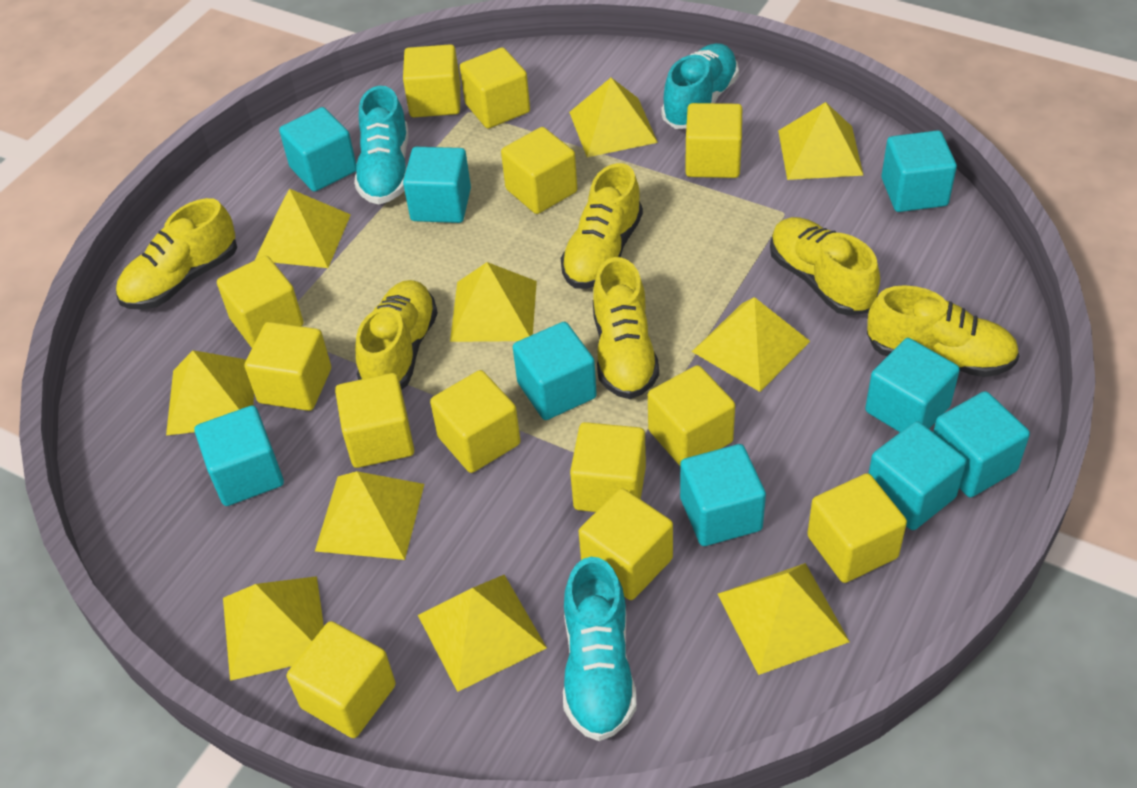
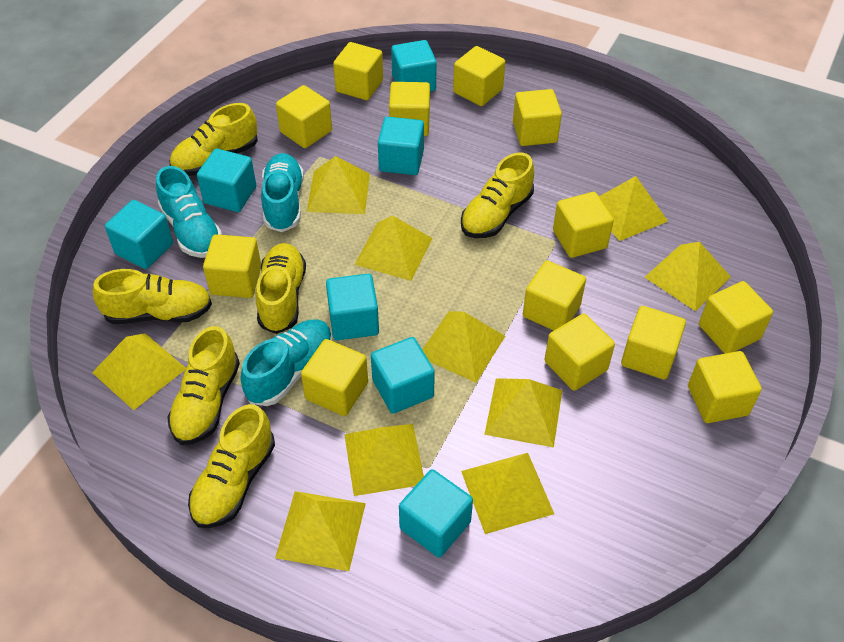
turquoise cube: [194,405,284,506] [279,107,356,192] [403,147,471,223] [513,322,597,420] [680,444,766,546] [865,338,960,432] [868,421,966,530] [882,130,957,212] [933,391,1030,497] = 9 -> [105,200,173,269] [197,149,256,212] [326,274,379,340] [371,337,435,414] [378,117,424,175] [391,40,437,92] [399,469,473,558] = 7

